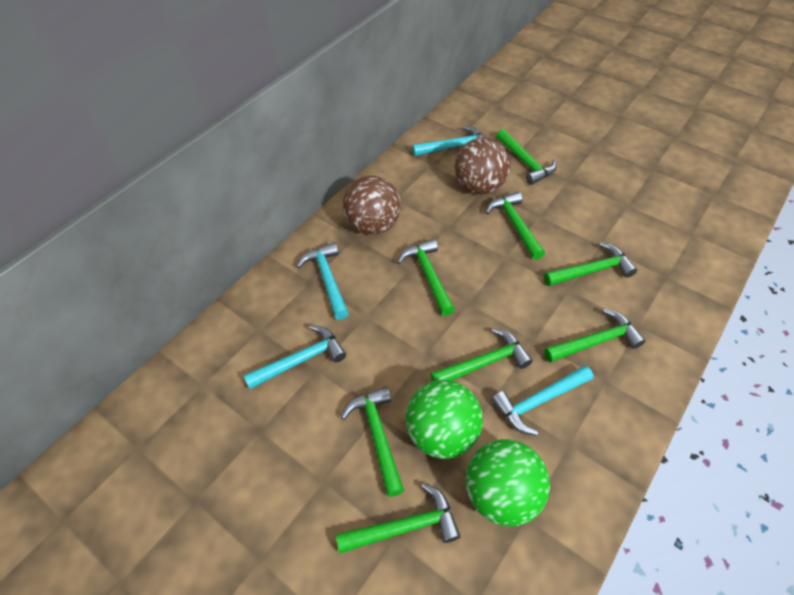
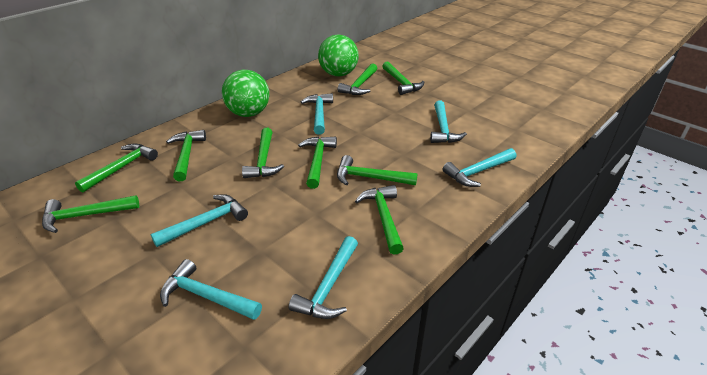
brown ball: [343,175,401,235] [454,137,511,194] = 2 -> none = 0
green hammer: [336,483,460,554] [341,386,404,497] [398,239,455,316] [430,328,533,382] [486,191,545,260] [496,129,556,185] [544,242,637,286] [544,309,645,362] = 8 -> [42,195,139,233] [75,143,158,193] [166,130,206,181] [242,128,284,178] [298,136,337,189] [337,155,418,186] [338,63,378,95] [355,185,404,255] [382,61,424,95] = 9
turquoise hammer: [243,325,346,389] [296,242,349,320] [412,126,483,156] [491,365,593,435] = 4 -> [151,194,248,247] [160,259,262,320] [289,236,358,319] [301,93,333,135] [430,100,467,143] [443,148,516,187] = 6

